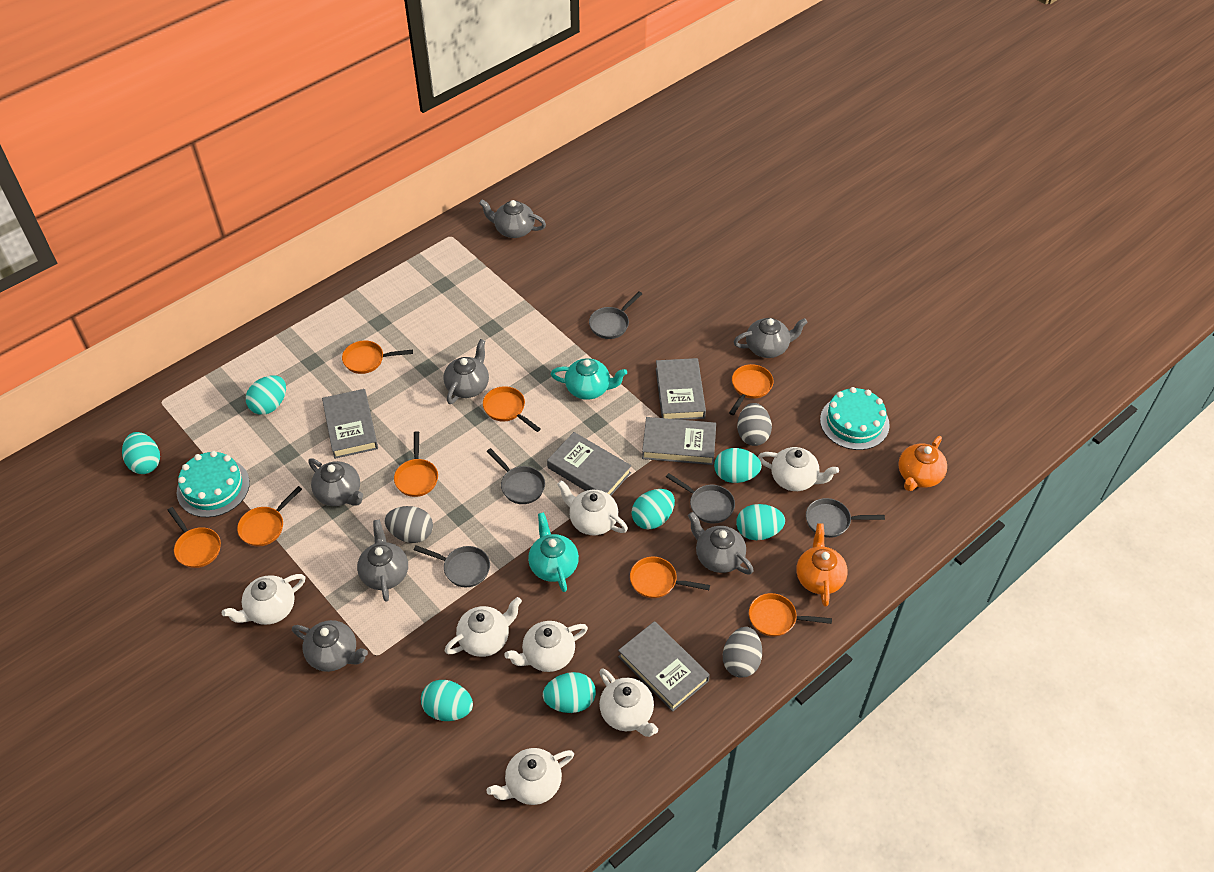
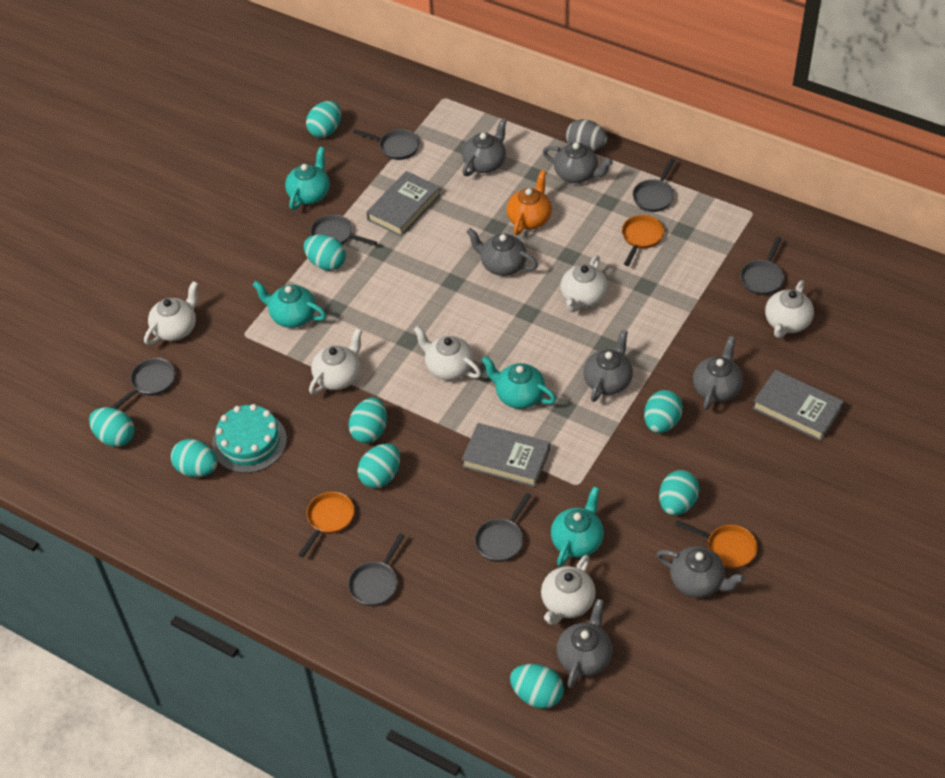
grey book: [322,389,378,459] [547,432,631,495] [618,621,710,712] [642,417,716,465] [656,358,706,420] = 5 -> [366,171,441,237] [462,423,550,487] [752,370,844,441] = 3
grey egg: [384,506,433,543] [723,627,762,678] [737,403,772,446] = 3 -> [566,119,607,151] = 1
grey pan: [414,545,490,587] [487,448,545,504] [589,292,642,339] [666,473,735,524] [806,498,885,538] = 5 -> [110,358,175,409] [310,215,377,246] [348,533,405,606] [353,129,419,160] [475,493,532,562] [633,158,675,212] [740,237,784,295] = 7
orange pan: [168,507,221,568] [237,486,302,547] [342,341,413,374] [394,431,438,497] [483,386,541,432] [630,557,710,598] [729,364,774,415] [749,593,832,637] = 8 -> [298,492,355,557] [622,215,664,266] [675,520,758,569] = 3
orange teapot: [796,523,848,607] [898,436,947,491] = 2 -> [507,170,552,235] = 1
turquoise cake: [177,451,250,517] [820,387,890,450] = 2 -> [212,404,287,473] = 1
turquoise egg: [122,432,160,474] [246,375,286,415] [421,680,473,721] [543,672,596,713] [632,489,675,530] [714,448,762,483] [736,504,785,540] = 7 -> [89,407,135,447] [171,439,218,477] [304,234,346,271] [306,101,341,138] [348,398,387,443] [357,443,400,488] [510,664,564,709] [644,390,683,433] [659,470,700,516] = 9
turquoise teapot: [528,512,579,592] [551,358,627,400] = 2 -> [253,281,326,328] [285,147,330,210] [482,356,556,409] [551,486,604,566] = 4
white teapot: [222,574,305,625] [445,597,522,657] [487,748,574,805] [505,621,588,672] [557,480,628,535] [599,668,658,737] [758,447,839,491] = 7 -> [144,281,198,345] [309,328,362,395] [413,326,481,380] [541,555,596,625] [560,255,608,312] [765,280,814,338] = 6

